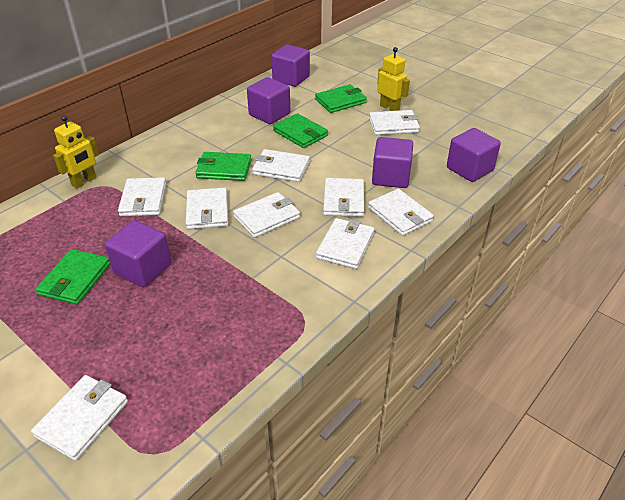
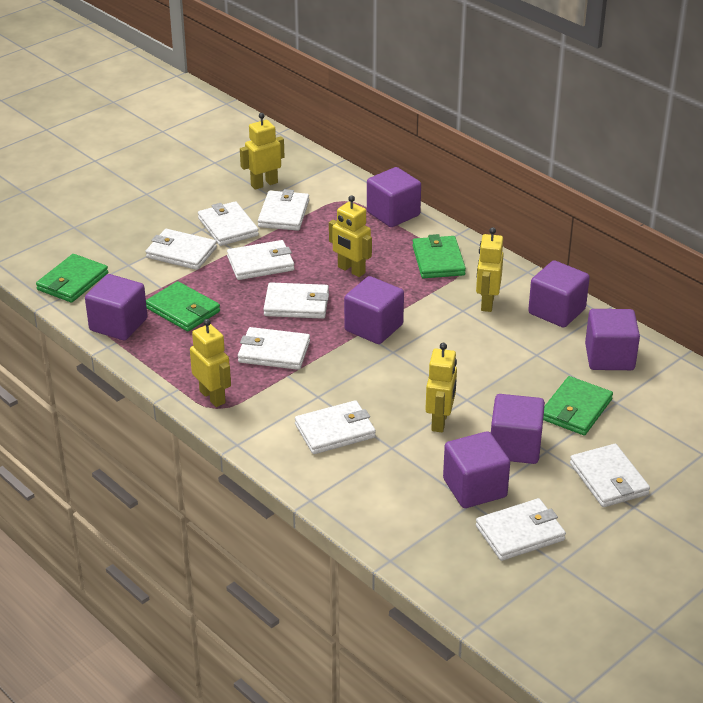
purple cube: [105,220,171,288] [247,77,290,124] [271,44,310,87] [372,137,413,188] [447,128,501,182] = 5 -> [85,274,147,340] [344,276,404,344] [367,167,421,227] [443,431,510,508] [491,394,545,464] [528,260,590,328] [585,309,640,370] = 7
yellow robot: [53,115,99,189] [378,47,410,111] = 2 -> [190,319,231,407] [240,113,285,190] [329,195,372,277] [425,343,457,432] [476,227,504,312] = 5

